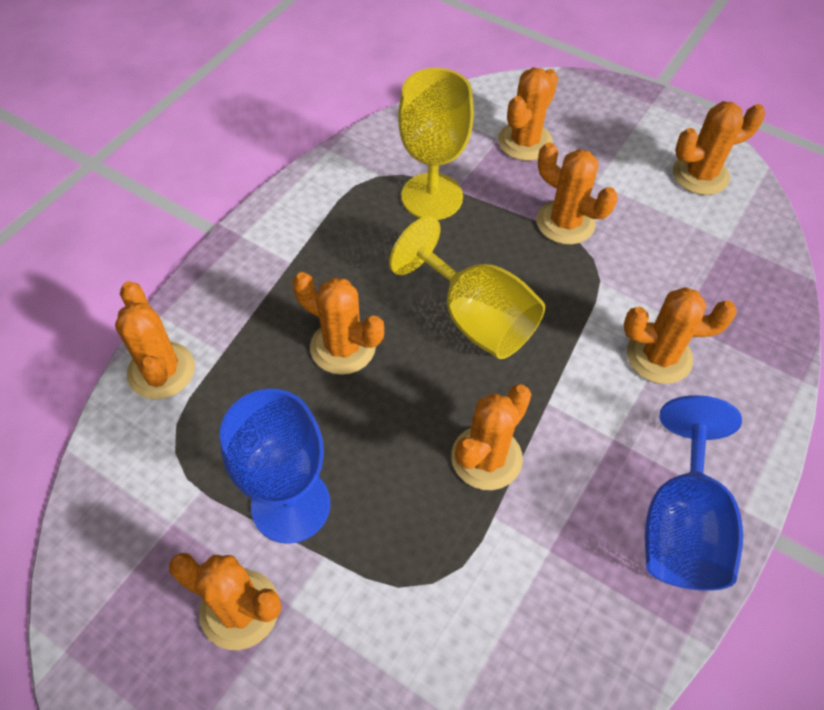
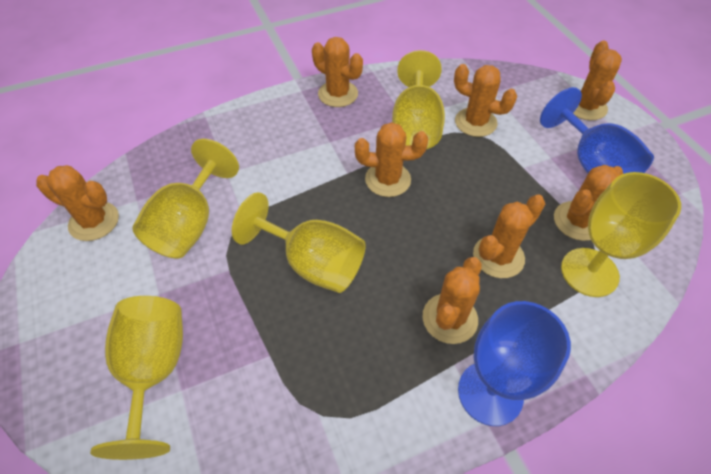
yellow goblet: [389,216,545,359] [398,68,474,220] = 2 -> [90,296,183,460] [132,139,239,258] [232,192,366,293] [392,50,445,149] [561,172,681,297] = 5

